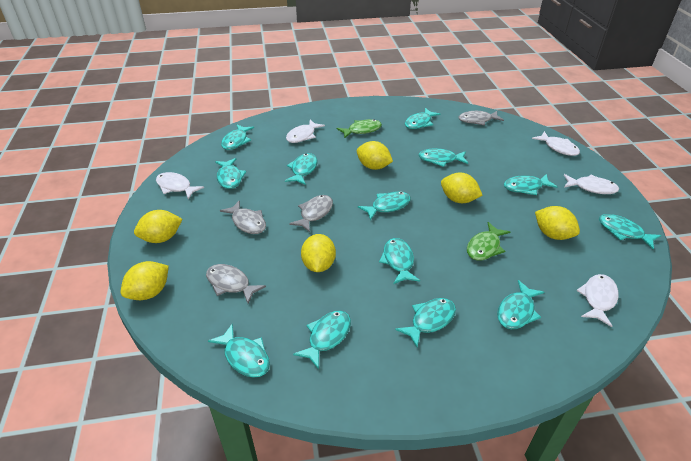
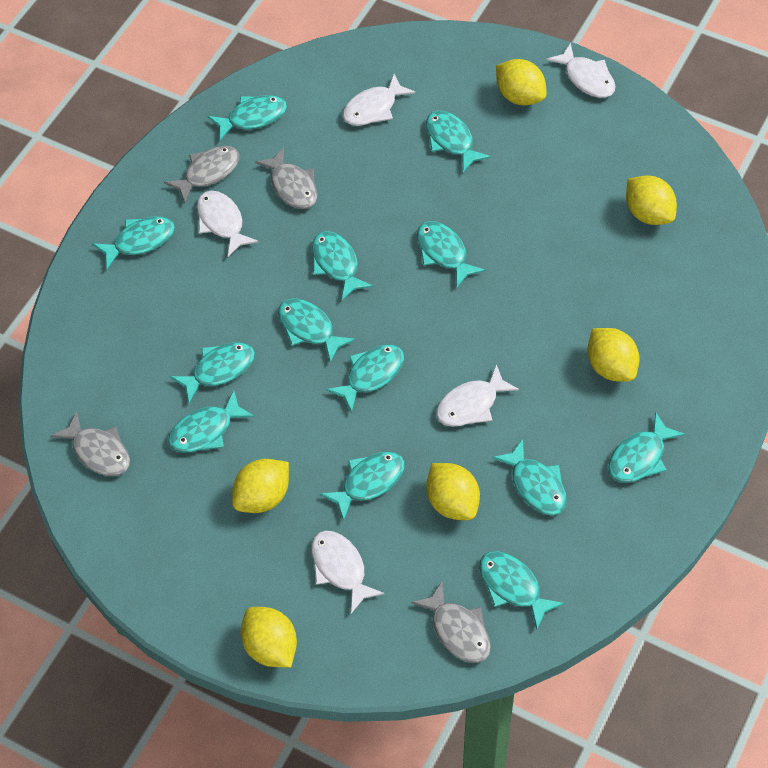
green fish: [337,119,382,139] [467,222,510,261] = 2 -> none = 0

